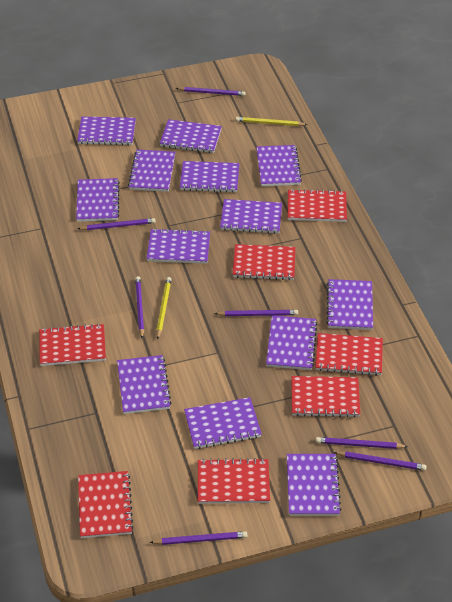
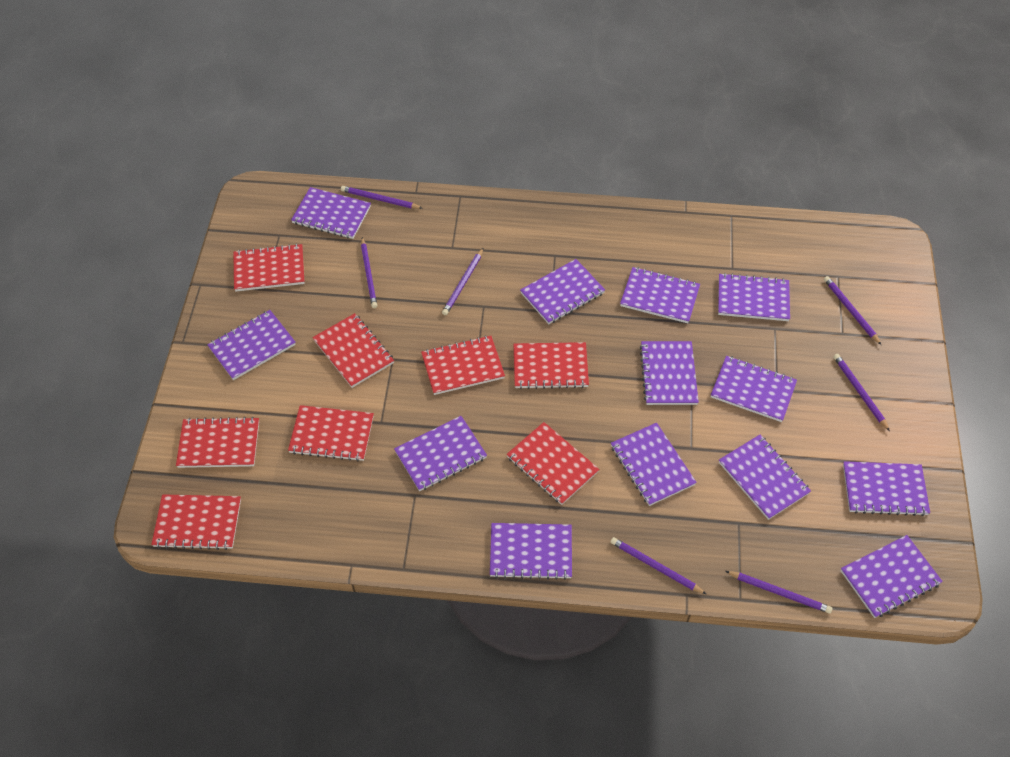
red notebook: [39,323,106,366] [78,471,133,538] [198,458,270,504] [233,244,295,280] [288,189,347,222] [291,376,360,418] [315,333,383,376] = 7 -> [151,494,241,550] [176,417,259,468] [233,244,305,291] [288,405,374,461] [312,313,394,388] [421,335,505,395] [506,422,599,505] [514,342,589,389] = 8
yellow pencil: [156,277,172,340] [236,117,308,126] = 2 -> none = 0

